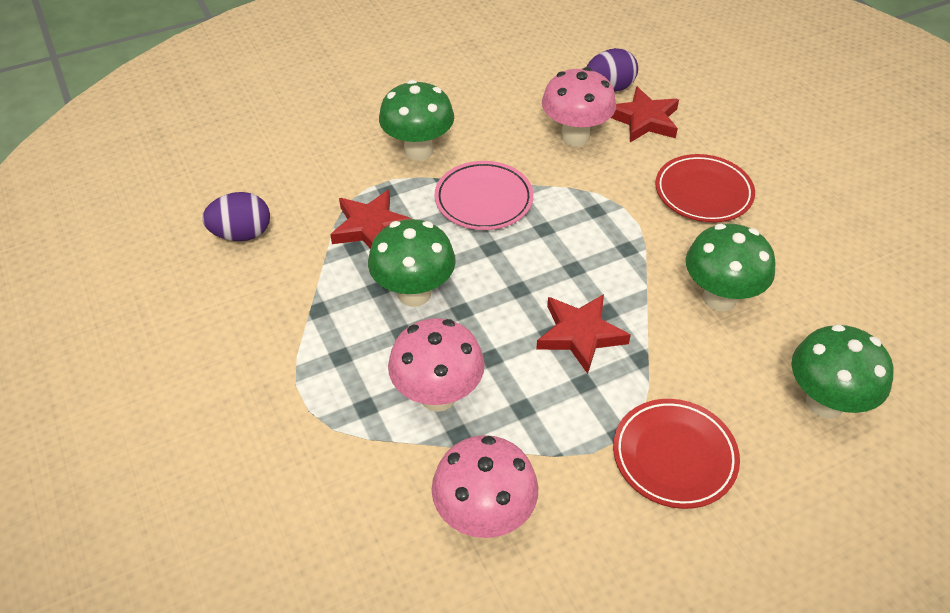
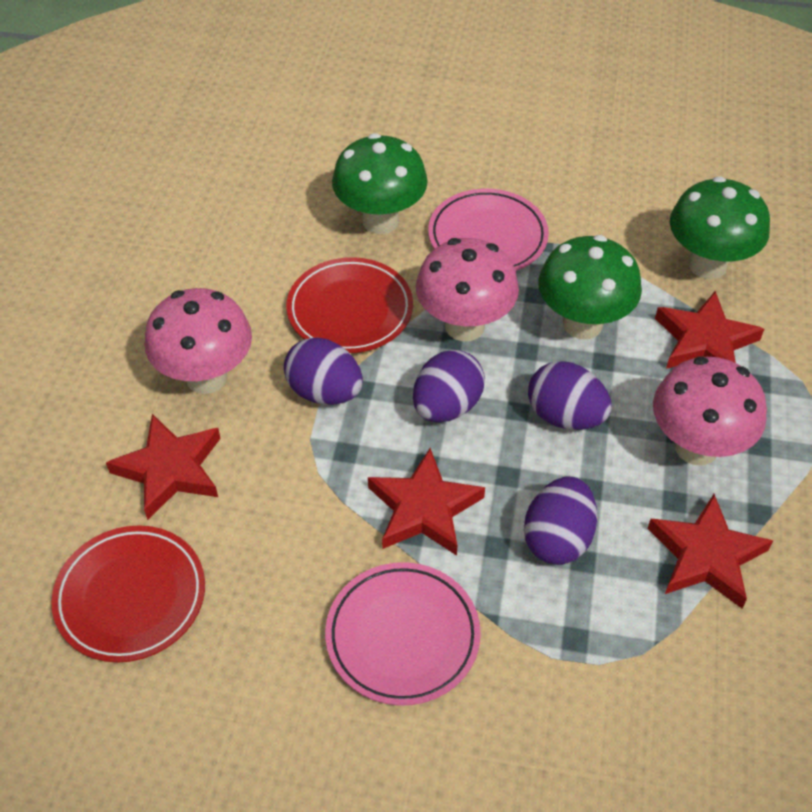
green mushroom: [368,219,456,307] [379,80,454,161] [686,223,776,311] [791,324,894,419] = 4 -> [332,133,428,234] [538,235,642,339] [670,176,770,279] = 3
pink plate: [434,161,534,230] = 1 -> [325,562,481,706] [428,189,549,271] = 2
purple egg: [202,192,270,241] [587,48,638,92] = 2 -> [284,338,363,405] [413,350,485,422] [524,476,597,565] [528,361,612,430] = 4
red star: [330,190,412,249] [536,294,631,374] [611,86,679,142] = 3 -> [106,414,221,520] [368,448,485,556] [647,494,773,608] [655,291,764,369] = 4

